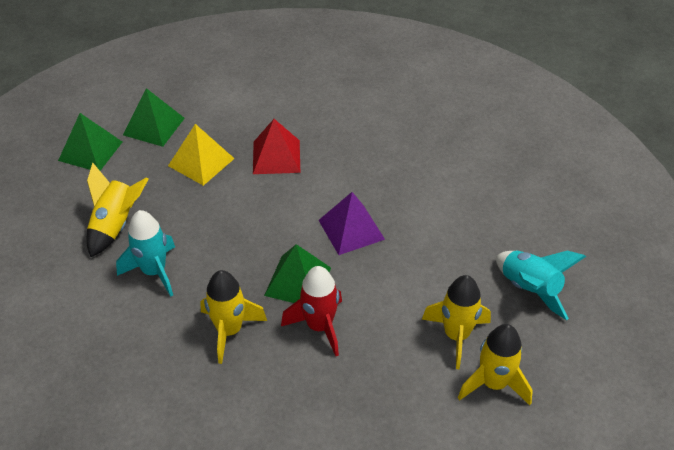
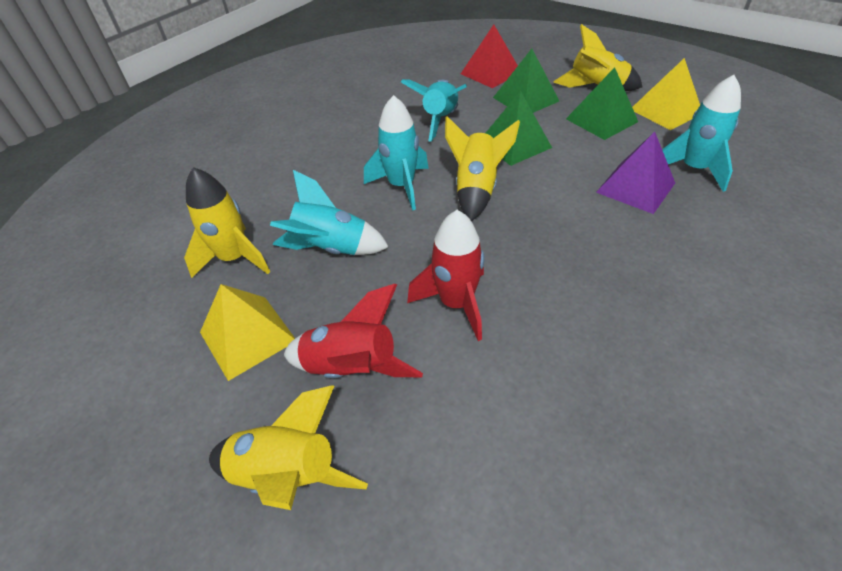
red rocket: [281,266,342,356] = 1 -> [284,284,423,378] [407,210,485,341] = 2
turquoise rocket: [116,210,175,297] [496,251,586,320] = 2 -> [270,170,389,255] [364,95,429,211] [401,79,467,142] [662,75,741,192] = 4
yellow pyramid: [168,124,235,186] = 1 -> [200,284,295,381] [632,58,700,130] = 2

